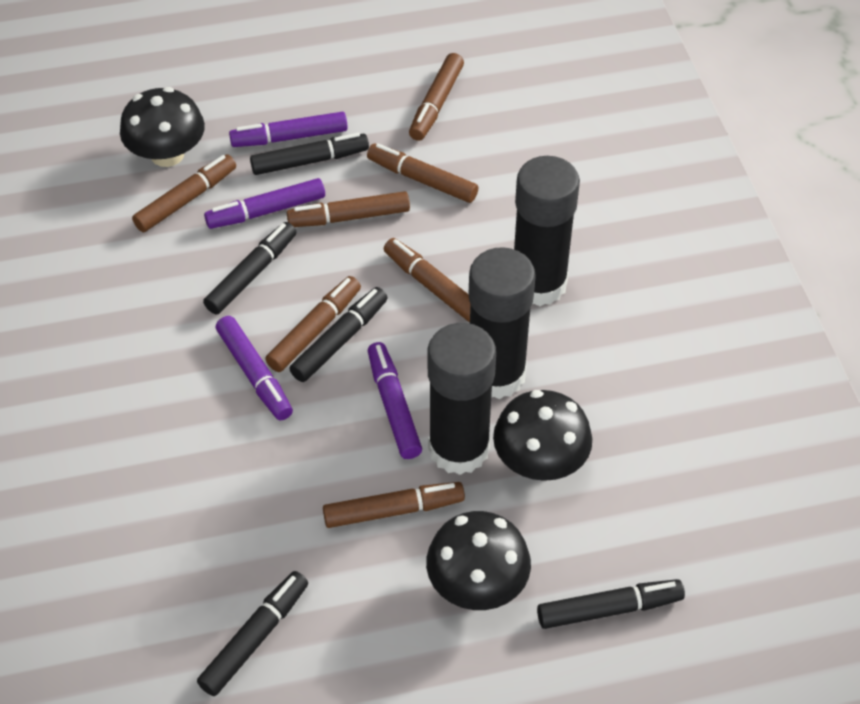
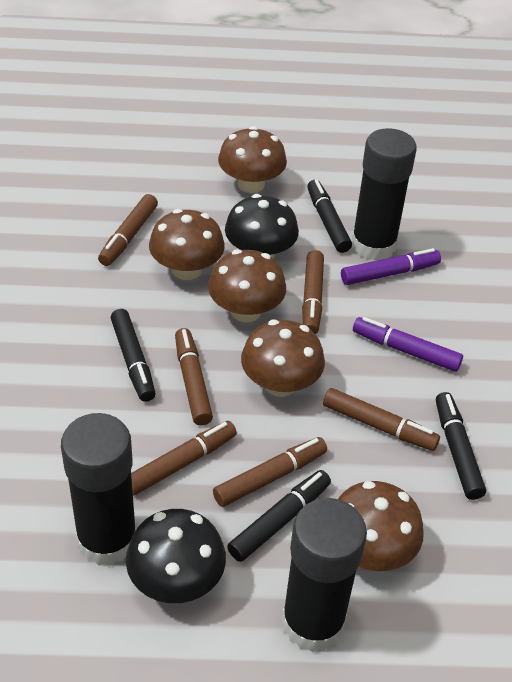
black marker: [197,571,308,696] [203,222,296,314] [250,133,369,175] [289,287,387,382] [537,579,685,629] = 5 -> [111,309,156,402] [227,470,331,562] [307,180,352,253] [436,392,486,500] = 4
black mushroom: [120,87,205,167] [426,511,531,610] [493,390,592,481] = 3 -> [126,509,226,603] [225,194,299,259] = 2
brown marker: [132,155,236,232] [265,276,361,372] [287,191,410,227] [323,482,465,528] [367,143,479,203] [384,238,470,322] [409,53,464,141] = 7 -> [98,194,158,266] [131,421,237,496] [175,328,213,426] [213,437,327,507] [302,250,324,334] [323,388,440,451] = 6
brown mushroom: none = 0 -> [149,209,225,280] [208,249,286,322] [218,126,287,193] [241,320,325,397] [338,481,424,571] = 5
purple marker: [204,178,325,229] [216,316,293,420] [229,112,348,147] [368,342,422,459] = 4 -> [341,248,441,285] [353,317,463,372] = 2

